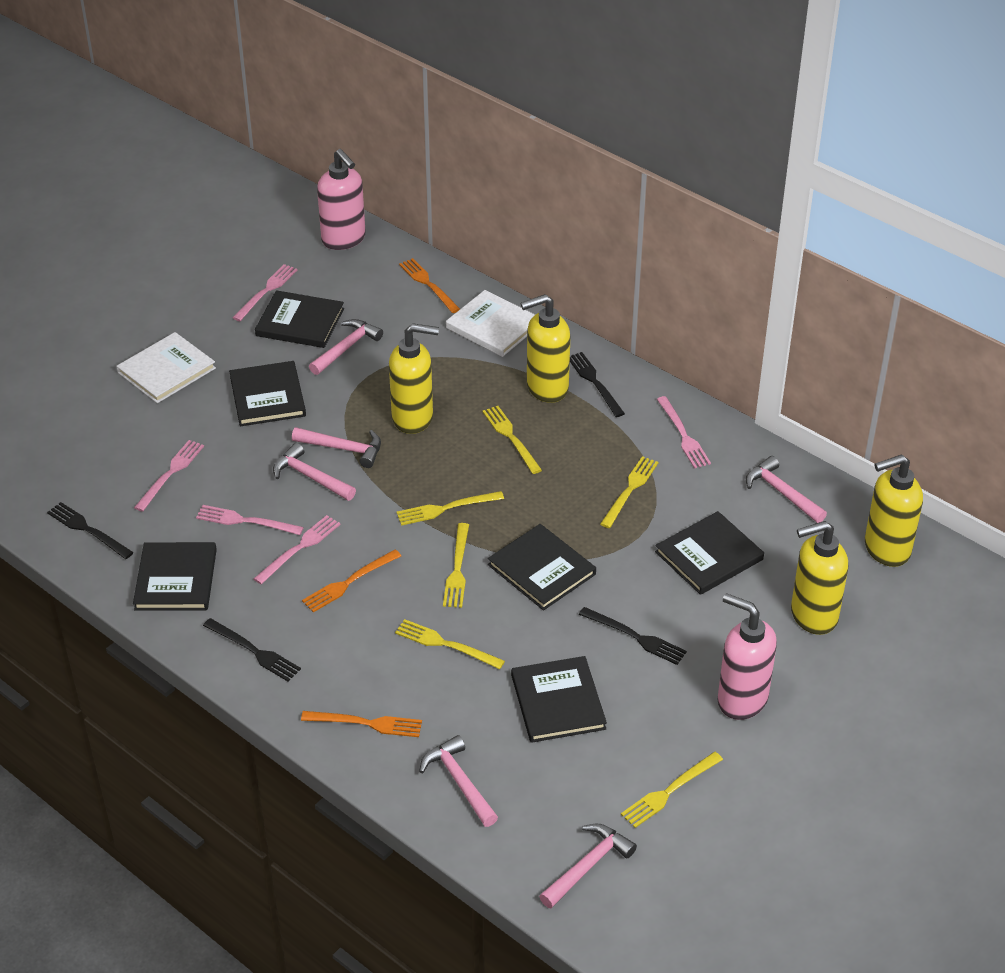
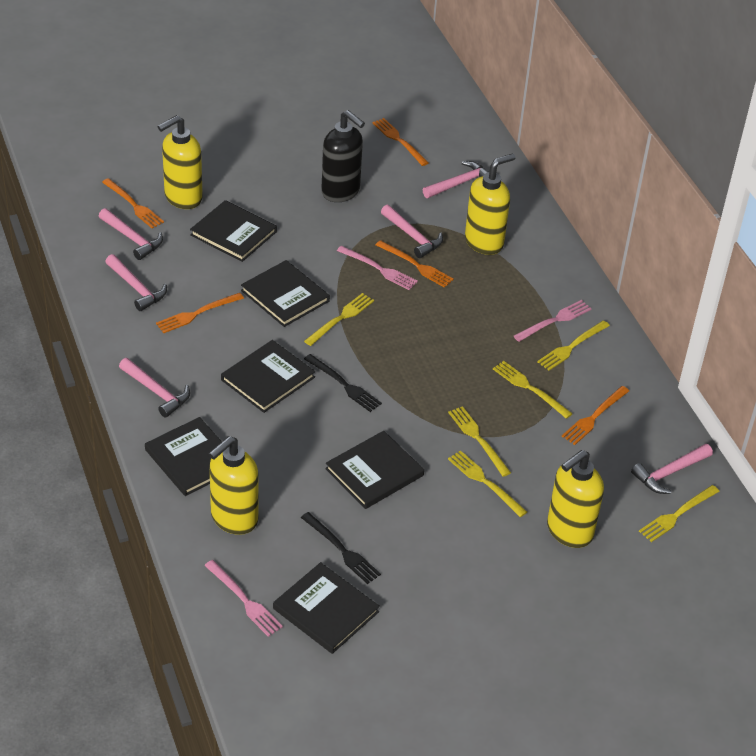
black fork: [47,502,134,559] [203,618,301,682] [570,352,625,417] [579,607,687,665] = 4 -> [301,512,381,584] [304,354,382,412] = 2
black soap dispenser: none = 0 -> [321,110,365,202] = 1
orange fork: [301,711,422,737] [302,550,401,612] [399,258,460,313] = 3 -> [102,178,164,228] [156,293,244,333] [372,118,429,166] [376,240,454,288] [562,386,629,445] = 5
pink fork: [134,440,204,512] [196,505,304,535] [233,264,298,321] [254,515,341,584] [657,396,711,469] = 5 -> [204,560,283,637] [337,246,418,290] [514,300,591,342] = 3
pink soap dispenser: [317,149,366,250] [717,593,777,720] = 2 -> none = 0
white book: [116,332,216,403] [446,290,535,357] = 2 -> none = 0

